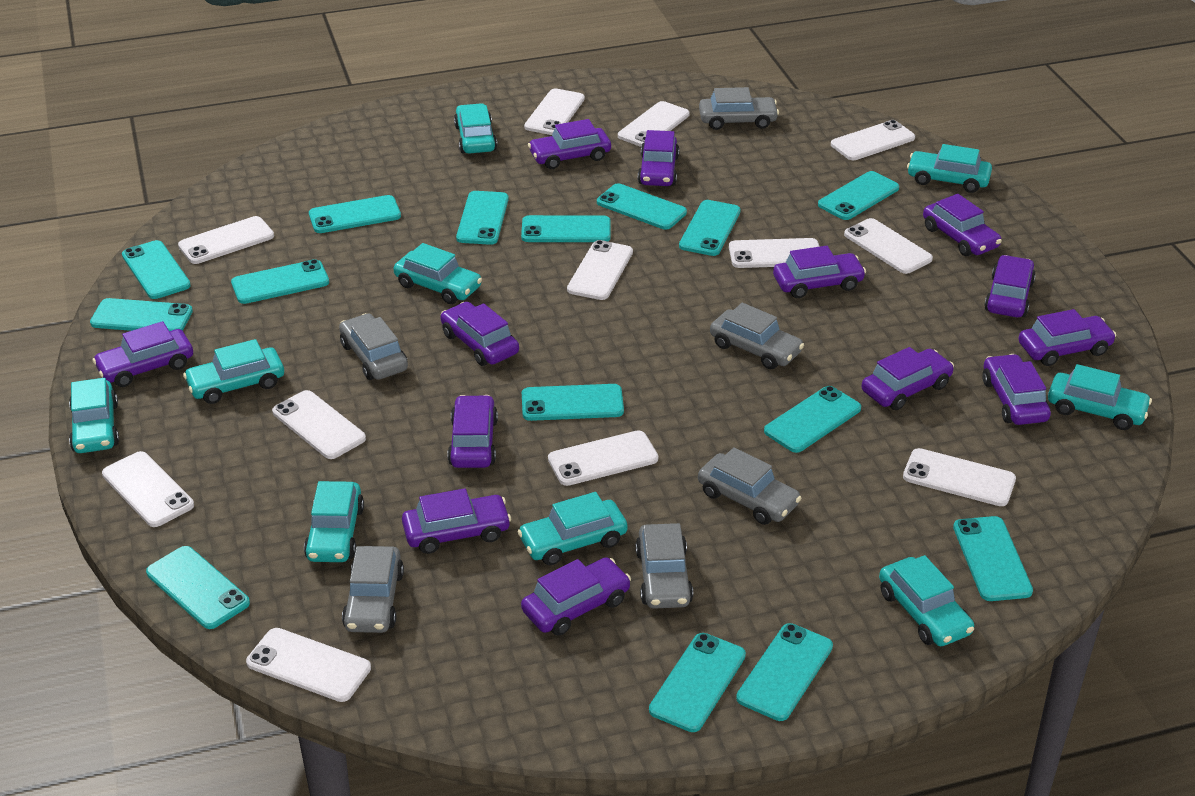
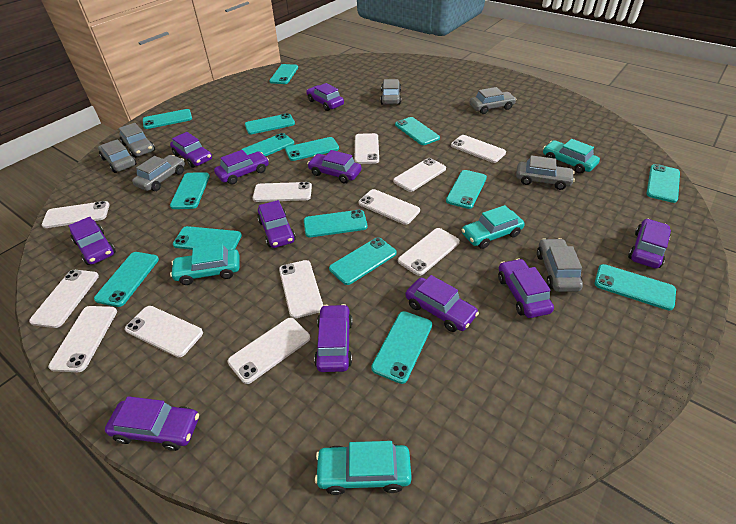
grey car: [339,313,408,380] [342,546,404,633] [635,523,693,609] [698,447,801,525] [699,87,779,130] [710,303,804,370] = 6 -> [98,139,137,173] [119,123,155,158] [132,155,185,191] [380,79,401,105] [470,87,517,114] [516,155,575,190] [537,238,583,292] = 7
purple car: [92,321,193,387] [402,488,511,554] [441,302,519,366] [447,395,498,468] [521,557,631,636] [528,119,611,169] [638,130,679,186] [773,246,866,298] [862,347,954,410] [923,194,1002,256] [982,354,1051,425] [984,255,1036,317] [1018,309,1116,366] = 13 -> [68,217,116,265] [105,396,199,451] [170,132,212,168] [214,150,269,185] [257,200,296,248] [306,83,344,111] [307,150,361,183] [314,304,353,372] [406,275,479,332] [498,259,554,318] [628,219,671,269] = 11
turquoise car: [69,378,119,453] [183,339,284,404] [304,481,364,562] [393,243,482,304] [454,103,497,153] [517,492,628,565] [879,555,974,646] [907,144,992,193] [1048,364,1152,430] = 9 -> [170,243,239,285] [315,441,412,495] [462,205,525,249] [543,139,600,174] = 4

